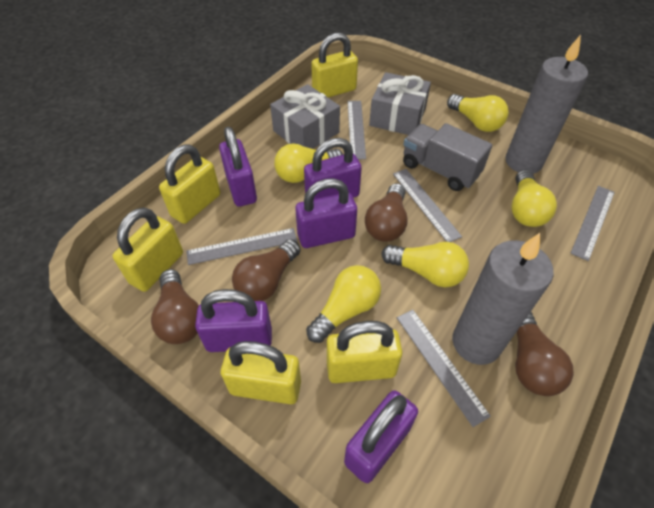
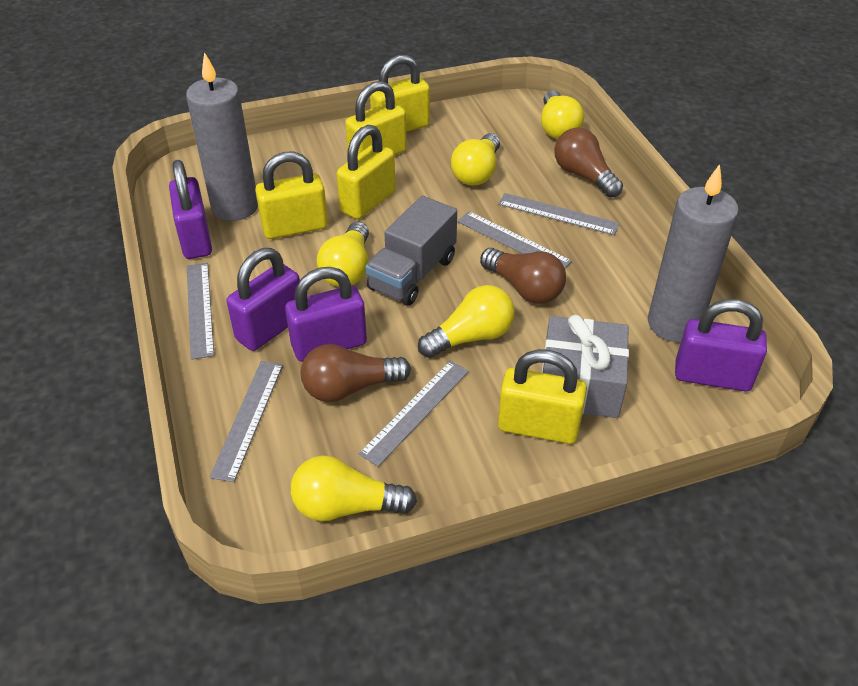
brown light bulb: [151,269,199,344] [232,239,301,301] [365,183,408,242] [515,312,573,396] = 4 -> [301,344,411,402] [480,248,566,304] [554,128,623,198] = 3
grey gift: [270,84,340,149] [369,72,431,135] = 2 -> [542,315,629,418] = 1
purple padlock: [195,289,272,352] [219,127,257,207] [295,178,357,248] [304,138,362,199] [344,390,418,483] = 5 -> [169,160,212,259] [226,248,300,351] [285,267,367,362] [675,299,767,391] = 4

